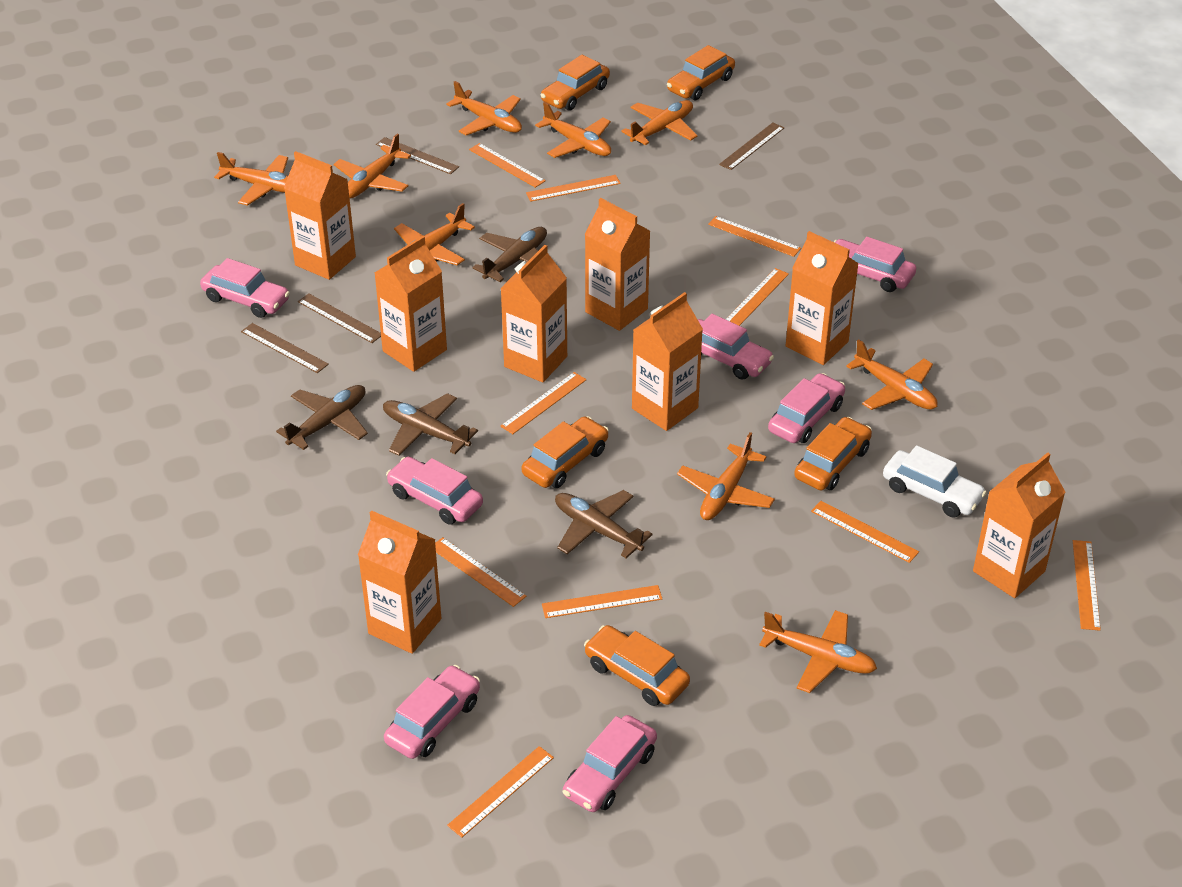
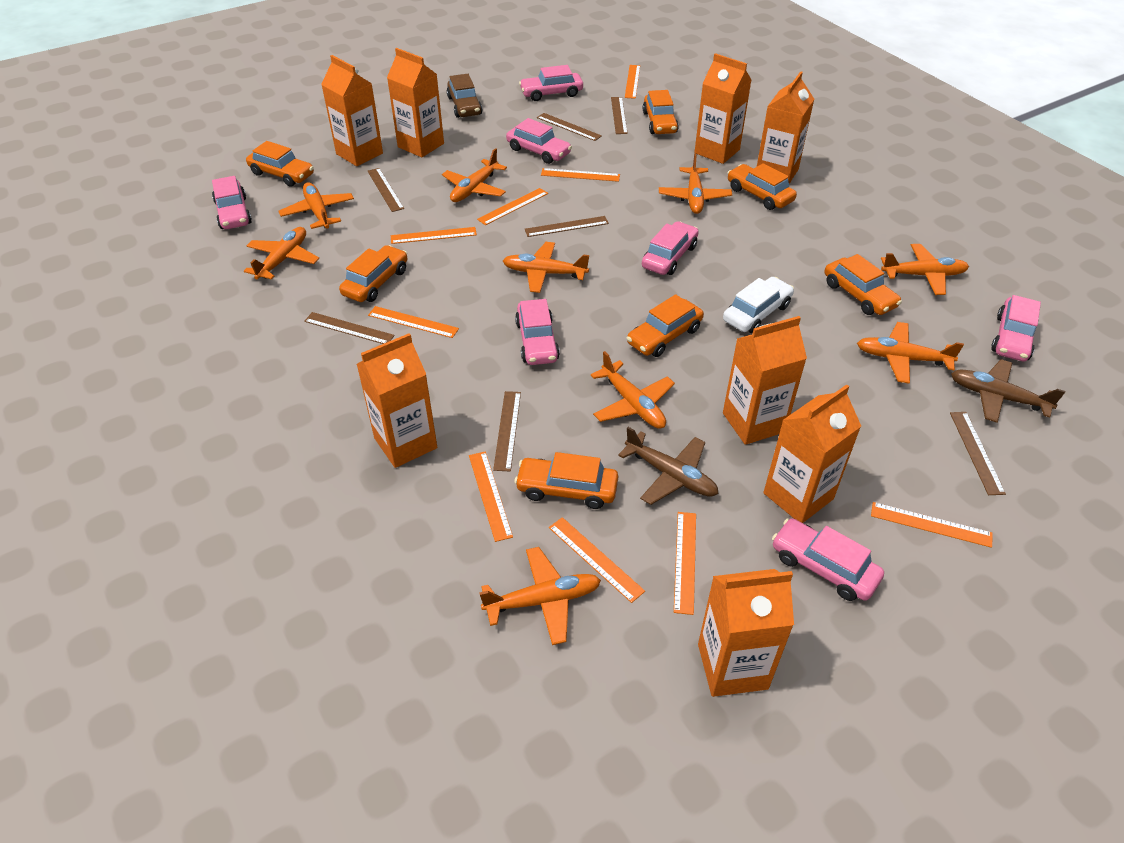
brown car: none = 0 -> [447,74,482,118] = 1
brown plane: [276,385,368,450] [383,393,478,456] [472,227,547,282] [555,490,653,558] = 4 -> [618,427,719,505] [951,359,1065,423] = 2
brown ruler: [241,323,329,373] [298,293,381,343] [376,137,459,174] [719,122,784,170] = 4 -> [304,312,395,344] [368,168,404,212] [493,391,521,472] [525,216,609,237] [537,113,602,141] [611,97,628,134] [950,412,1006,495] = 7
orange car: [522,416,609,488] [540,55,610,111] [584,625,690,706] [667,45,735,100] [794,417,872,490] = 5 -> [246,141,314,187] [339,245,408,302] [514,452,618,509] [627,294,704,357] [643,90,679,134] [728,163,797,210] [824,254,902,315] = 7
orange ruler: [435,537,526,607] [447,746,554,838] [469,143,546,188] [500,372,586,434] [526,175,621,202] [542,585,662,618] [708,216,801,257] [725,268,789,326] [811,501,919,563] [1073,540,1101,631] = 10 -> [368,306,459,338] [391,227,477,244] [469,452,513,542] [477,188,548,225] [541,168,620,182] [549,517,645,603] [625,65,640,99] [674,512,696,615] [871,502,993,548] = 9

